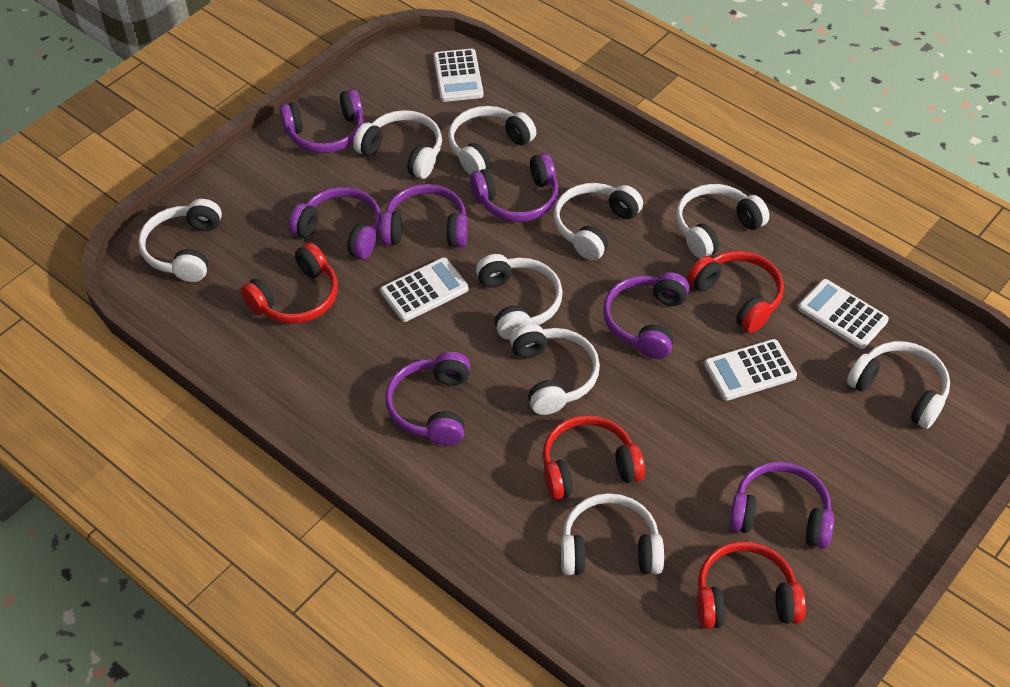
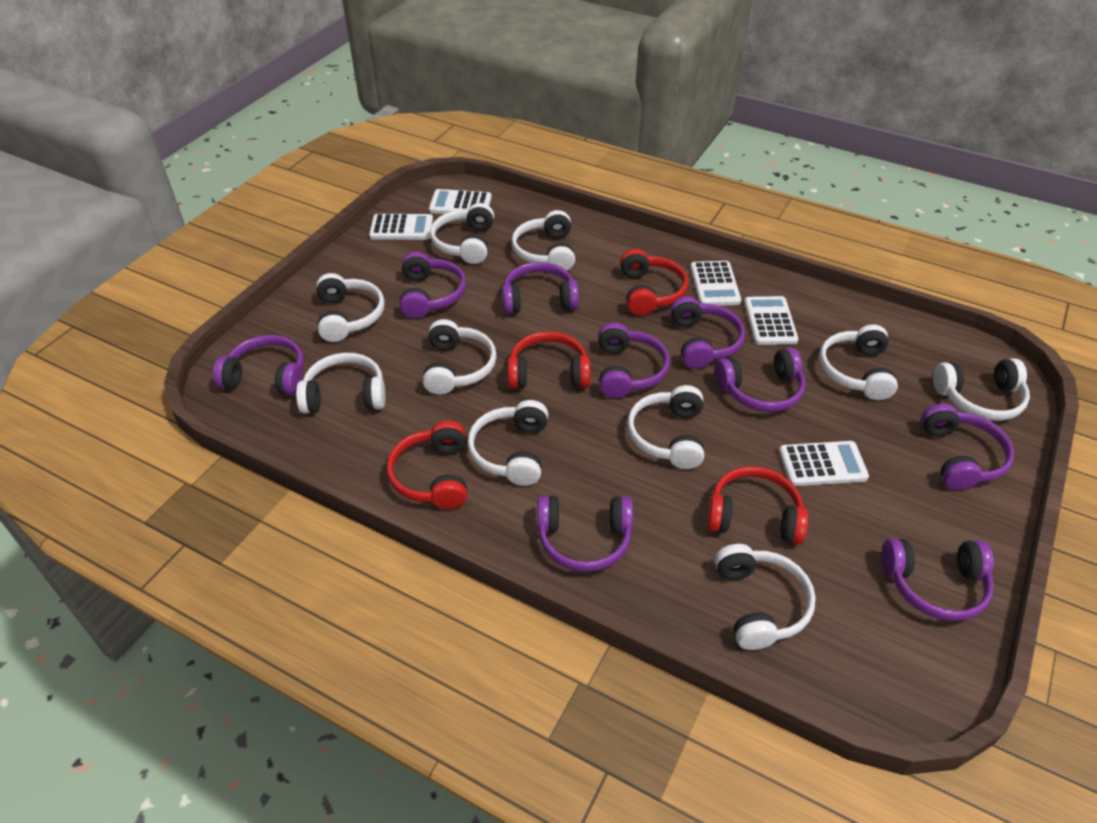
purple headphones: [280,89,364,153] [289,187,382,259] [381,184,468,247] [385,352,470,446] [470,153,559,222] [603,272,690,359] [729,461,834,549] = 7 -> [213,335,304,396] [400,252,466,319] [502,262,579,314] [537,495,633,572] [598,322,670,398] [670,296,745,369] [715,347,805,412] [881,539,994,621] [921,404,1014,490] = 9
white calculator: [380,257,469,322] [434,49,483,102] [704,339,797,401] [798,279,889,349] = 4 -> [369,214,433,240] [429,189,492,214] [691,261,741,306] [744,296,798,345] [779,441,869,486] = 5
white headphones: [138,199,222,282] [353,110,442,179] [448,106,536,174] [476,254,563,340] [510,324,600,415] [554,183,643,260] [561,493,664,575] [676,184,770,259] [847,341,950,429] = 9 -> [296,353,385,414] [316,273,385,342] [423,319,497,395] [430,203,494,264] [468,400,548,486] [511,210,575,271] [627,385,704,469] [715,544,816,650] [819,324,898,400] [933,358,1030,421] = 10

